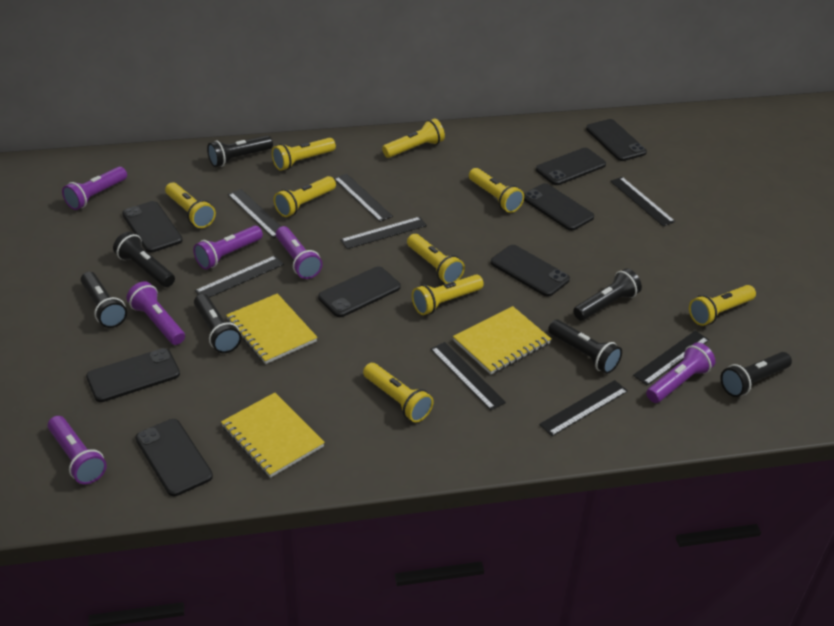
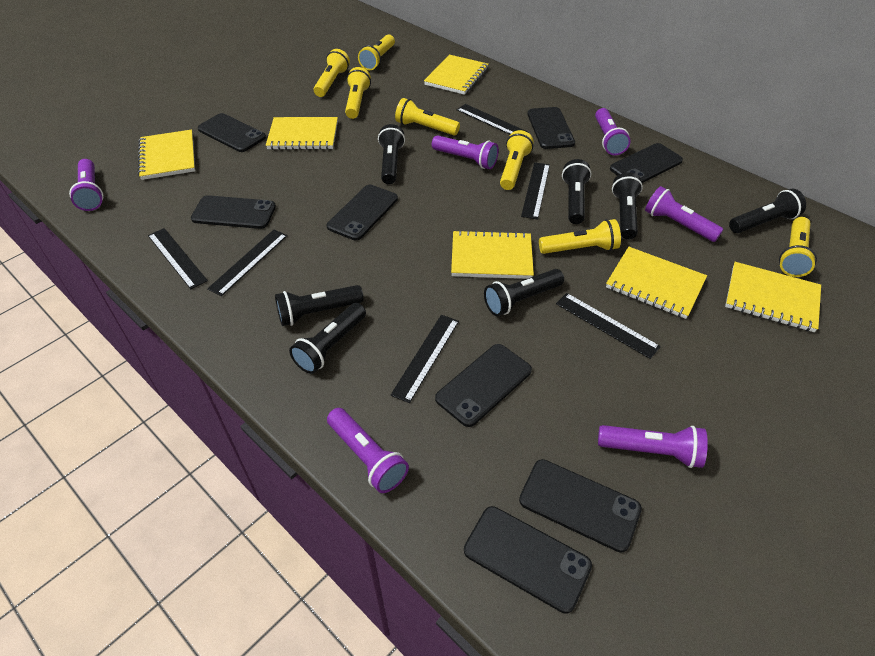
black ruler: [195,256,284,298] [228,189,281,238] [334,173,393,222] [340,217,427,249] [430,342,506,410] [539,380,628,436] [610,177,675,227] [633,331,709,385] = 8 -> [148,228,208,289] [207,230,287,296] [390,315,459,403] [457,104,527,135] [521,162,550,220] [556,293,661,359] = 6
yellow flashlight: [165,182,216,228] [272,138,336,171] [274,176,336,217] [363,363,434,422] [382,119,445,158] [407,234,465,284] [412,274,484,315] [469,168,524,213] [689,285,756,326] = 9 -> [313,49,350,97] [345,67,371,119] [358,34,395,70] [395,98,460,136] [500,130,534,190] [539,219,621,254] [779,217,817,277] = 7
yellow notebook: [221,393,325,478] [226,293,317,364] [453,306,551,375] = 3 -> [138,130,195,180] [266,117,338,150] [424,55,489,95] [451,230,534,279] [606,247,707,319] [725,262,821,332] = 6

